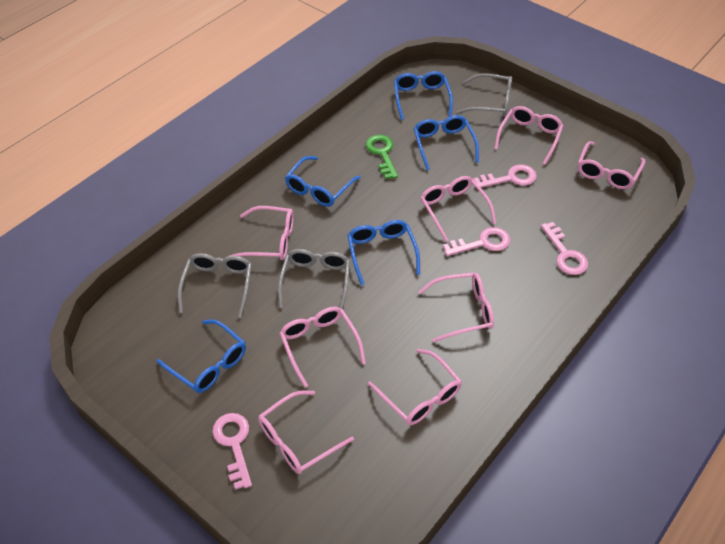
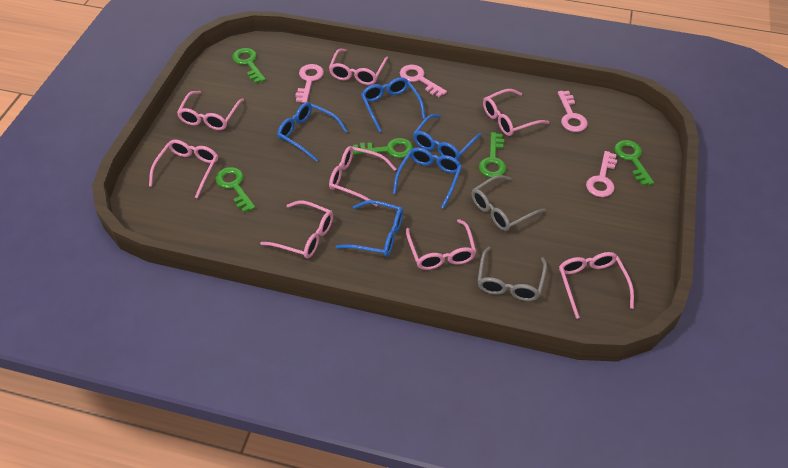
green key: [366,135,398,179] = 1 -> [216,167,255,212] [232,48,266,84] [353,138,413,158] [479,132,506,178] [614,140,654,186] = 5
grey glasses: [178,253,252,318] [278,249,350,309] [457,73,512,117] = 3 -> [472,175,546,231] [477,247,547,301] = 2

